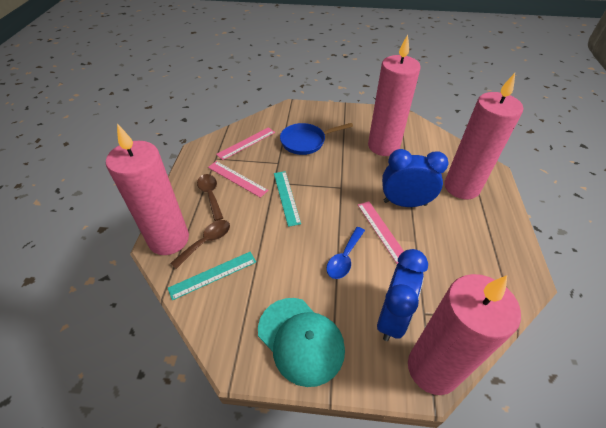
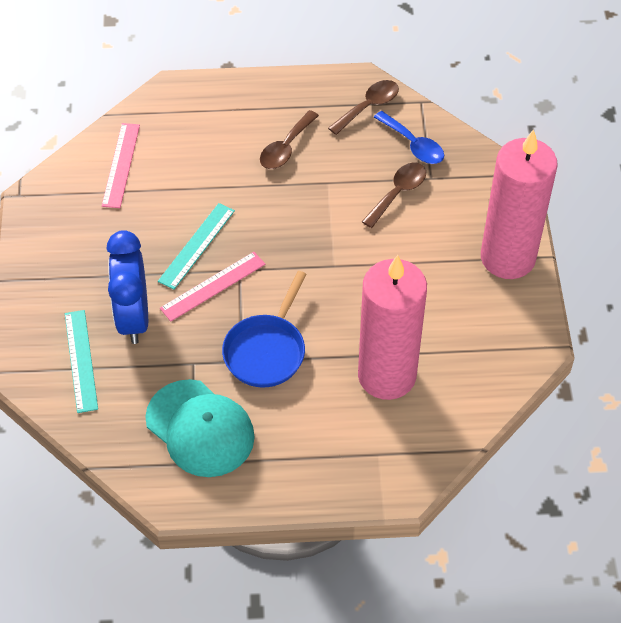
blue clock: [377,249,428,341] [382,149,448,207] = 2 -> [107,230,148,344] = 1
brown spoon: [170,220,230,269] [197,174,223,221] = 2 -> [260,110,319,169] [328,80,399,135] [362,162,426,228] = 3
pink candle: [106,124,189,255] [368,35,421,156] [408,274,521,395] [444,73,523,199] = 4 -> [358,255,427,400] [481,129,558,279] = 2
pink ruler: [208,161,268,198] [216,127,275,160] [358,201,404,264] = 3 -> [102,123,140,208] [160,252,265,321] = 2

